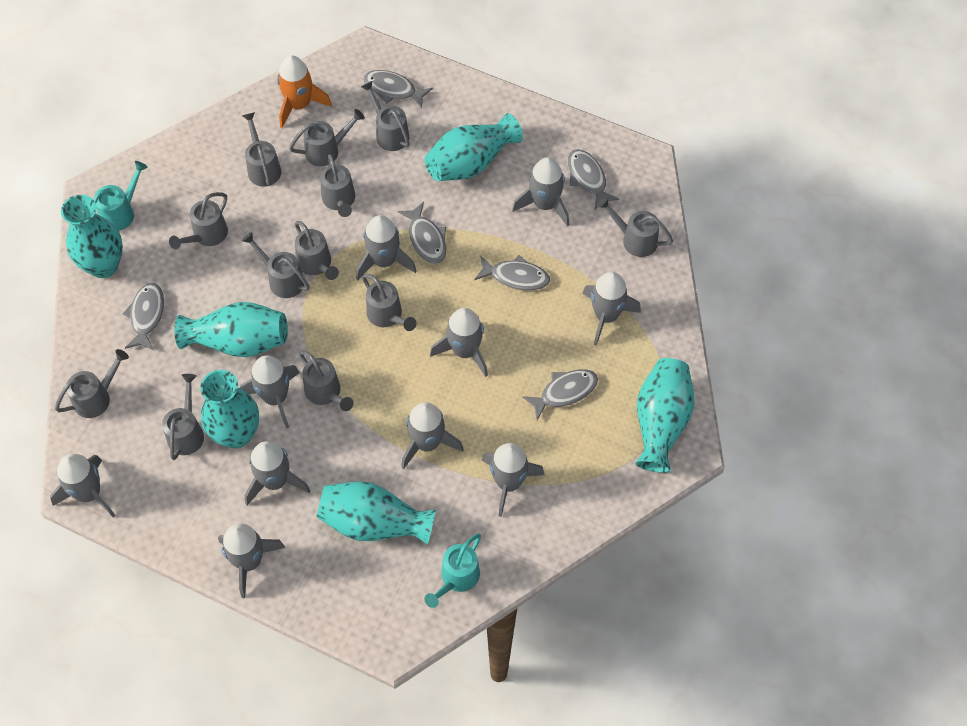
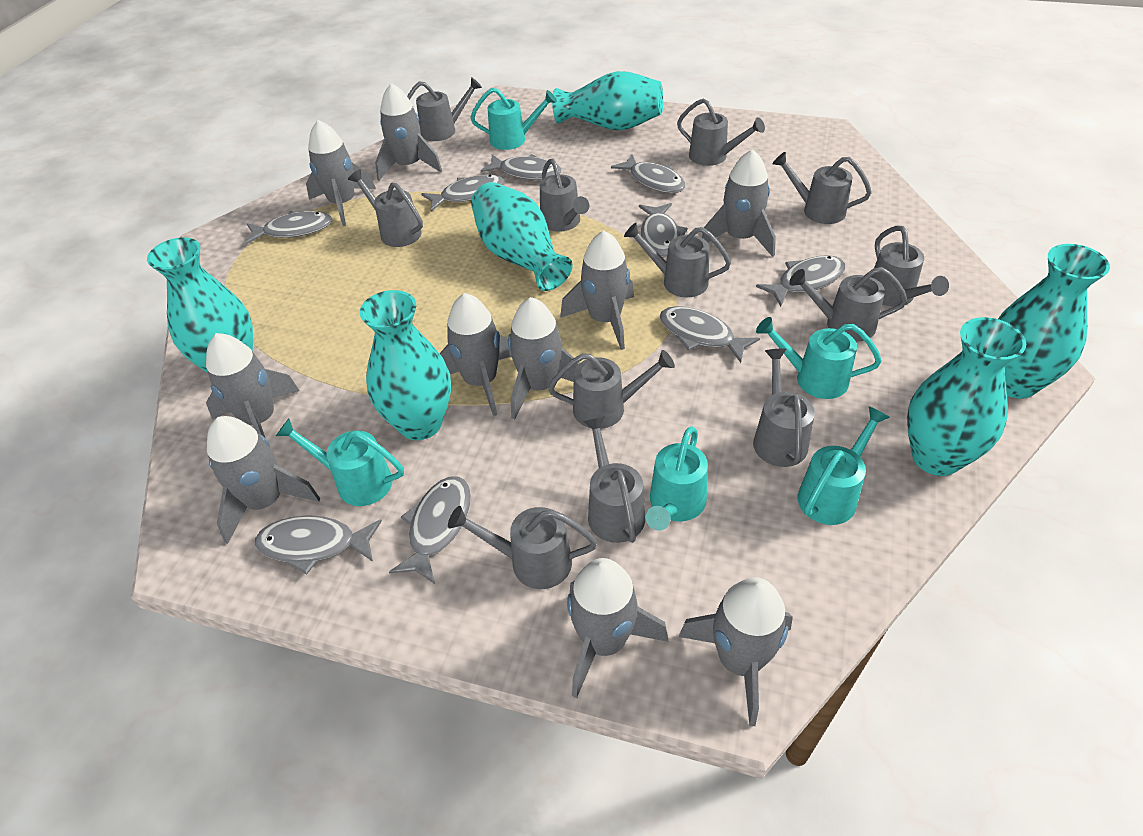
grey fish: [123,282,164,350] [363,70,433,108] [398,202,446,264] [474,255,550,291] [522,369,598,420] [568,149,619,210] = 6 -> [245,211,332,244] [255,515,382,575] [389,476,471,584] [421,174,504,212] [481,154,562,180] [611,155,686,193] [639,203,688,257] [660,306,760,363] [756,255,845,307] = 9
orange rocket: [277,55,332,128] = 1 -> none = 0
turquoise watering can: [93,161,148,231] [424,534,481,608] = 2 -> [276,418,404,506] [470,88,557,150] [646,427,708,531] [756,317,882,399] [798,406,890,525] = 5

